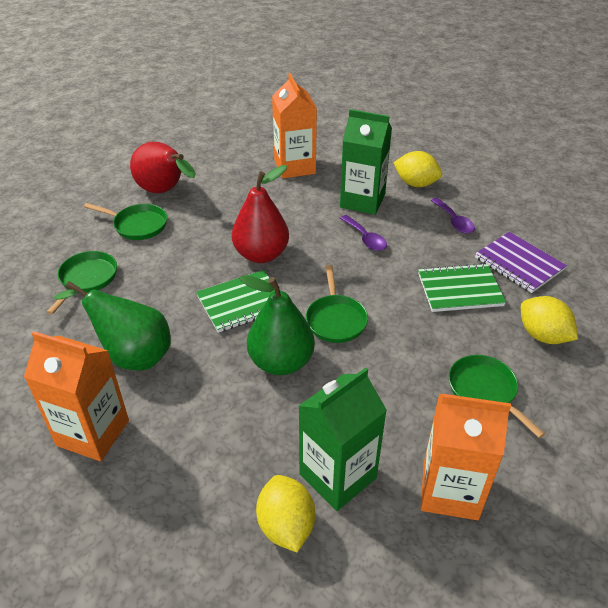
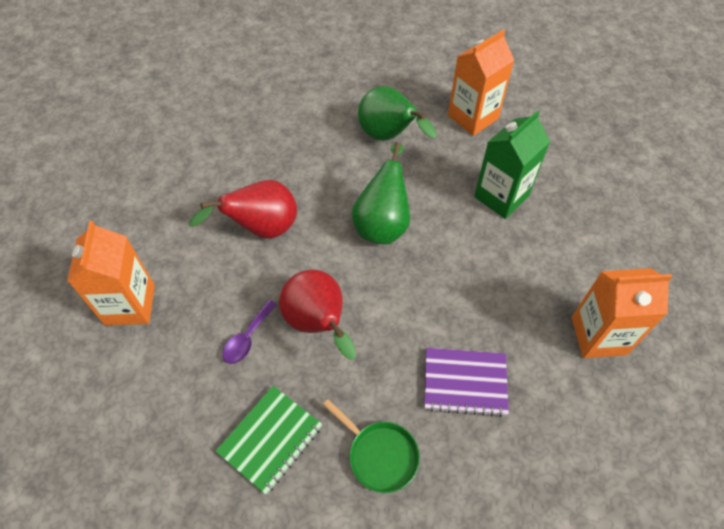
green carton: [299,368,387,511] [340,109,392,215] = 2 -> [474,110,550,219] = 1
green notebook: [196,270,275,333] [418,263,506,312] = 2 -> [216,386,322,494] = 1
green pan: [47,251,117,315] [84,203,167,240] [306,265,368,343] [449,355,545,438] = 4 -> [323,399,420,493] = 1
purple spoon: [340,215,387,251] [430,198,475,234] = 2 -> [222,300,277,364] = 1
yellow lemon: [256,475,315,552] [394,151,442,187] [521,296,578,344] = 3 -> none = 0

